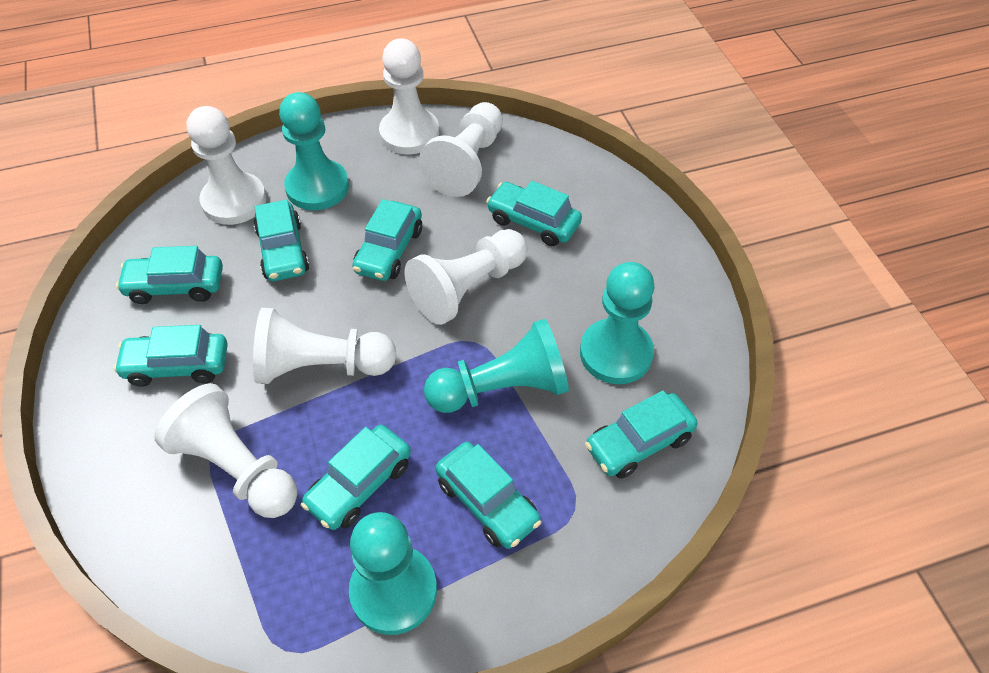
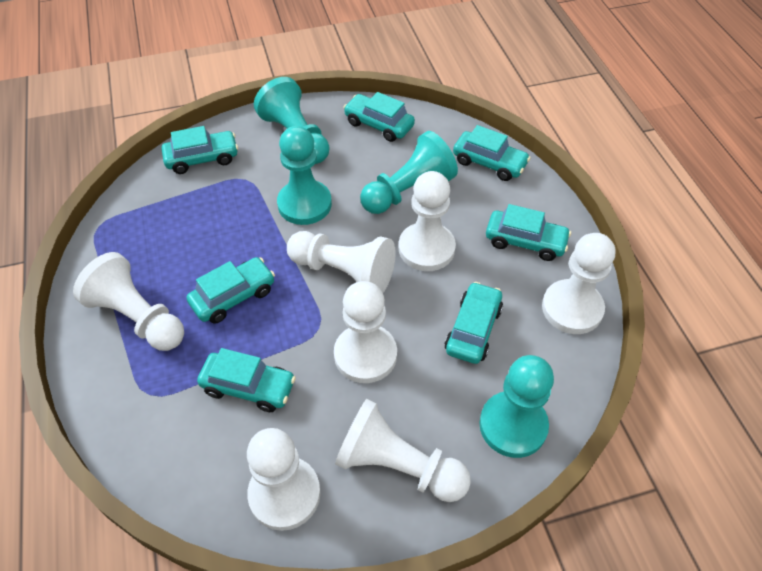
turquoise car: [113,325,228,387] [116,246,223,304] [253,200,309,281] [301,425,411,530] [352,199,422,281] [436,442,542,549] [486,181,582,246] [585,390,698,479] = 8 -> [162,126,238,174] [187,257,275,324] [197,348,296,412] [343,92,415,142] [445,282,503,364] [453,125,531,181] [486,204,571,261] = 7
white pawn: [154,383,298,518] [187,106,266,225] [253,308,397,384] [379,39,439,154] [404,229,528,325] [419,102,503,197] = 6 -> [73,252,184,351] [247,428,321,531] [287,231,396,293] [334,281,397,383] [335,399,471,502] [399,171,456,271] [542,233,615,334] = 7

